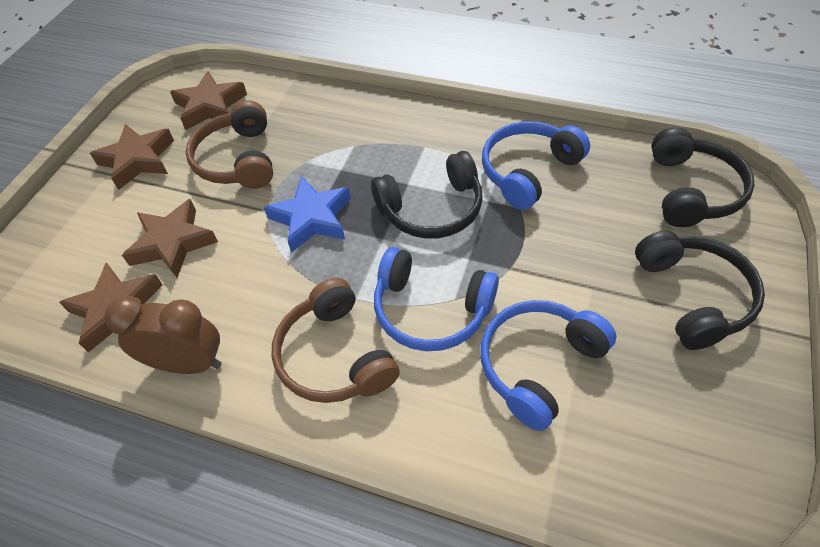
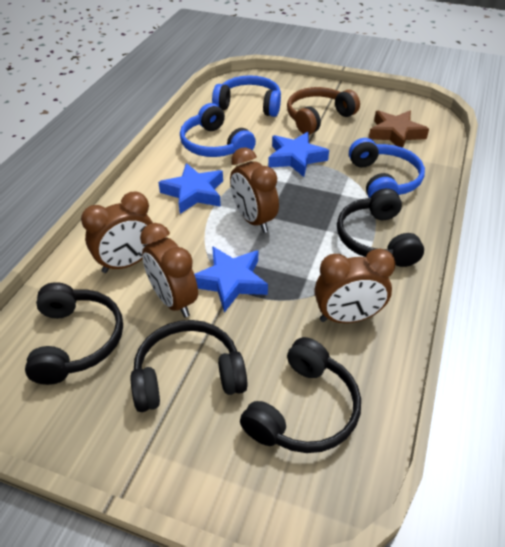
black headphones: [371,151,483,239] [635,231,765,350] [651,127,755,227] = 3 -> [25,282,123,385] [130,320,247,412] [240,337,361,453] [337,188,424,267] = 4
blue star: [264,176,351,253] = 1 -> [158,163,223,214] [194,246,268,313] [268,132,329,177] = 3
brown clock: [105,296,222,374] = 1 -> [81,192,153,273] [140,223,198,317] [230,147,279,233] [315,249,395,323] = 4
brown headphones: [186,100,273,189] [271,278,400,403] = 2 -> [287,87,360,135] = 1
brown star: [59,262,163,352] [90,124,174,190] [122,199,218,278] [170,71,247,130] = 4 -> [369,110,429,148] = 1

